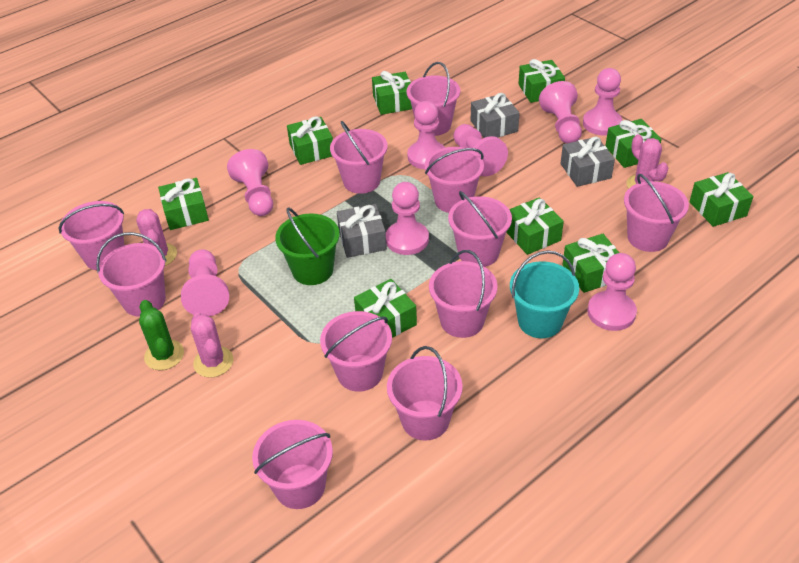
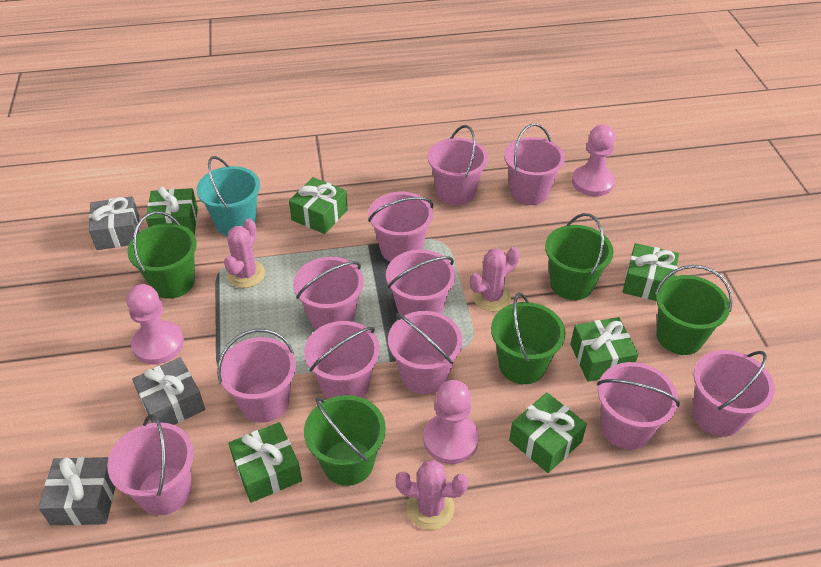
green bucket: [275,207,340,285] = 1 -> [127,211,197,299] [304,395,386,486] [491,292,566,384] [545,213,614,300] [655,265,733,355] = 5
green cactus: [139,300,184,370] = 1 -> none = 0
green gift: [158,178,209,230] [287,116,333,165] [354,279,417,338] [372,71,412,115] [506,197,564,255] [518,59,565,103] [562,234,619,293] [605,119,662,168] [689,172,753,227] = 9 -> [146,187,198,235] [228,422,302,503] [289,177,348,234] [509,392,587,473] [570,317,638,382] [623,243,679,301] = 6
pink pawn: [181,249,229,316] [227,149,273,216] [386,182,429,255] [407,101,445,169] [454,124,508,176] [539,81,582,143] [583,68,622,136] [587,253,637,331] = 8 -> [126,284,184,364] [423,380,479,464] [572,125,615,197] = 3

